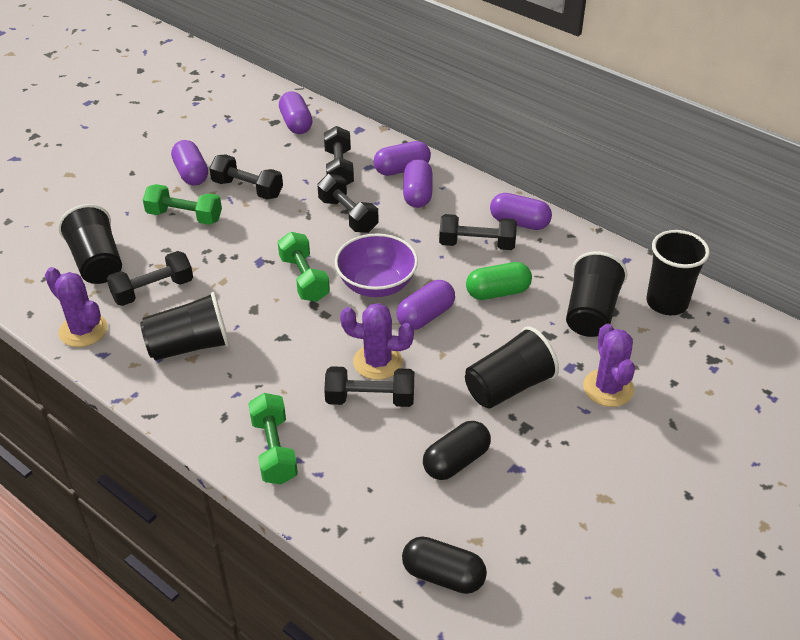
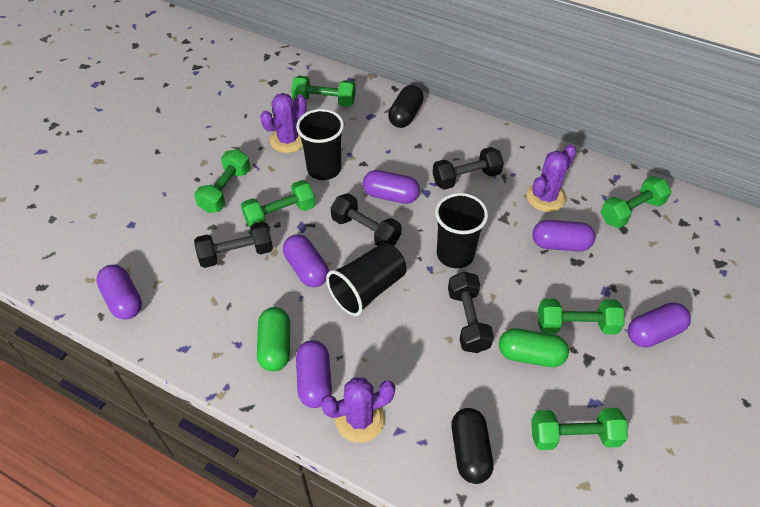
black cup: [58,204,122,284] [140,292,230,360] [465,326,559,409] [566,251,628,337] [646,230,710,315] = 5 -> [296,109,344,180] [326,243,406,316] [435,193,488,268] = 3
black dumbbell: [107,251,193,306] [209,154,283,199] [317,174,379,233] [324,126,354,185] [324,366,414,407] [439,214,517,250] = 6 -> [194,222,273,268] [331,193,402,246] [433,147,504,190] [448,271,494,353] = 4
green capsule: [466,262,532,300] = 1 -> [257,307,290,371] [499,328,569,367] = 2
green dumbbell: [143,184,222,225] [248,393,298,484] [278,232,330,302] = 3 -> [194,149,250,213] [241,180,316,229] [291,76,356,107] [531,408,628,450] [538,299,624,334] [601,176,672,228] = 6
purple bowl: [335,233,418,297] = 1 -> none = 0

